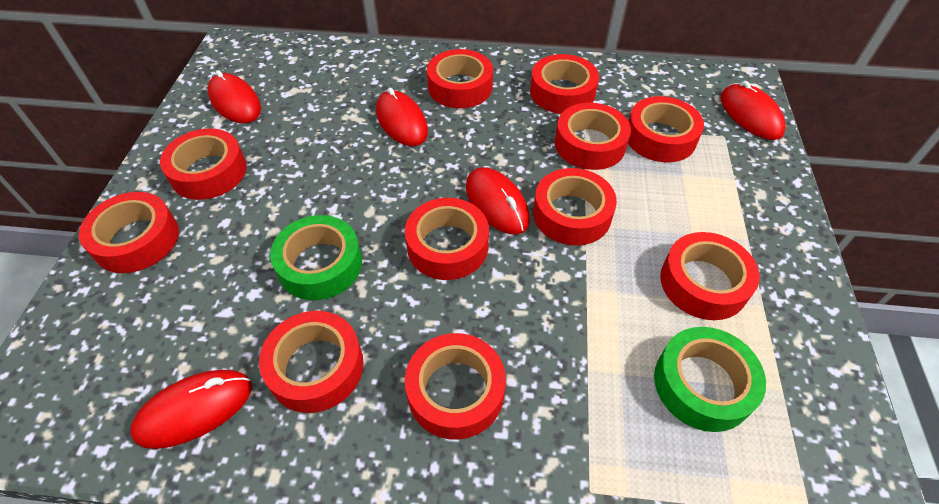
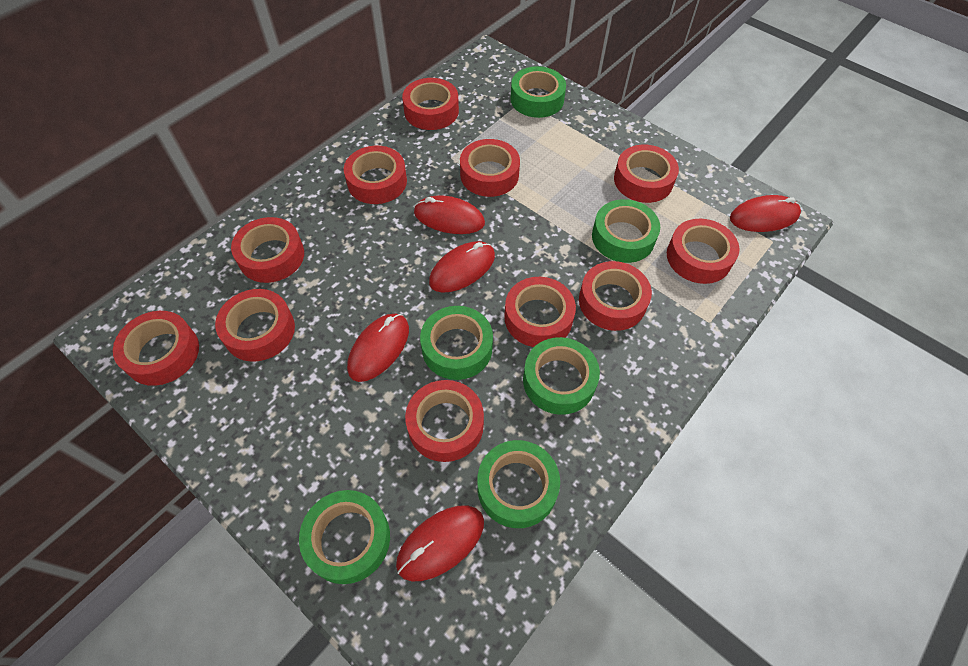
green tape: [270,215,362,300] [654,327,766,432] = 2 -> [299,490,390,584] [420,306,493,380] [478,440,560,528] [510,66,566,118] [523,337,600,415] [592,199,660,263] = 6

